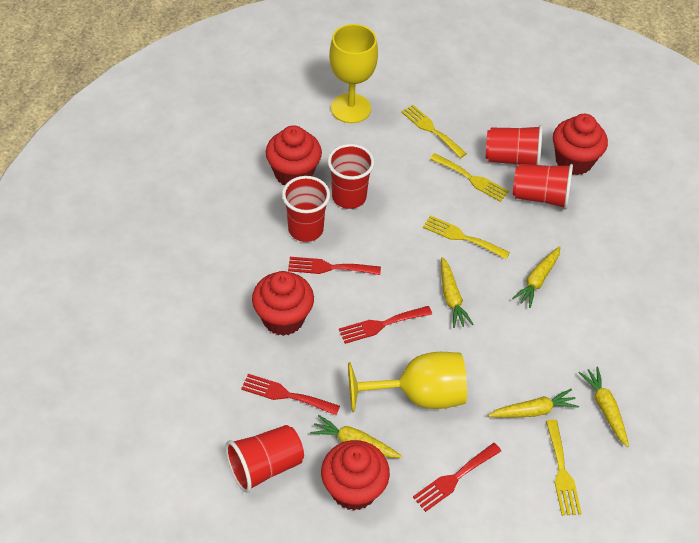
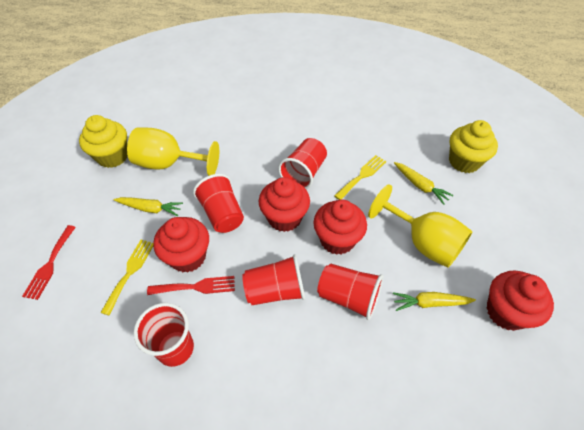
red fork: [241,374,340,415] [288,257,381,275] [339,306,432,344] [413,443,501,512] = 4 -> [22,225,76,300] [147,276,235,295] = 2
yellow carrot: [310,415,402,458] [441,257,473,328] [488,389,579,418] [512,246,560,308] [579,367,629,447] = 5 -> [114,197,183,216] [393,292,476,311] [394,162,453,205] = 3
yellow cupcake: none = 0 -> [79,115,128,168] [449,120,498,173] = 2
yellow fork: [401,105,467,158] [423,215,510,259] [430,153,509,202] [546,419,582,516] = 4 -> [100,240,153,316] [334,155,386,200] = 2

